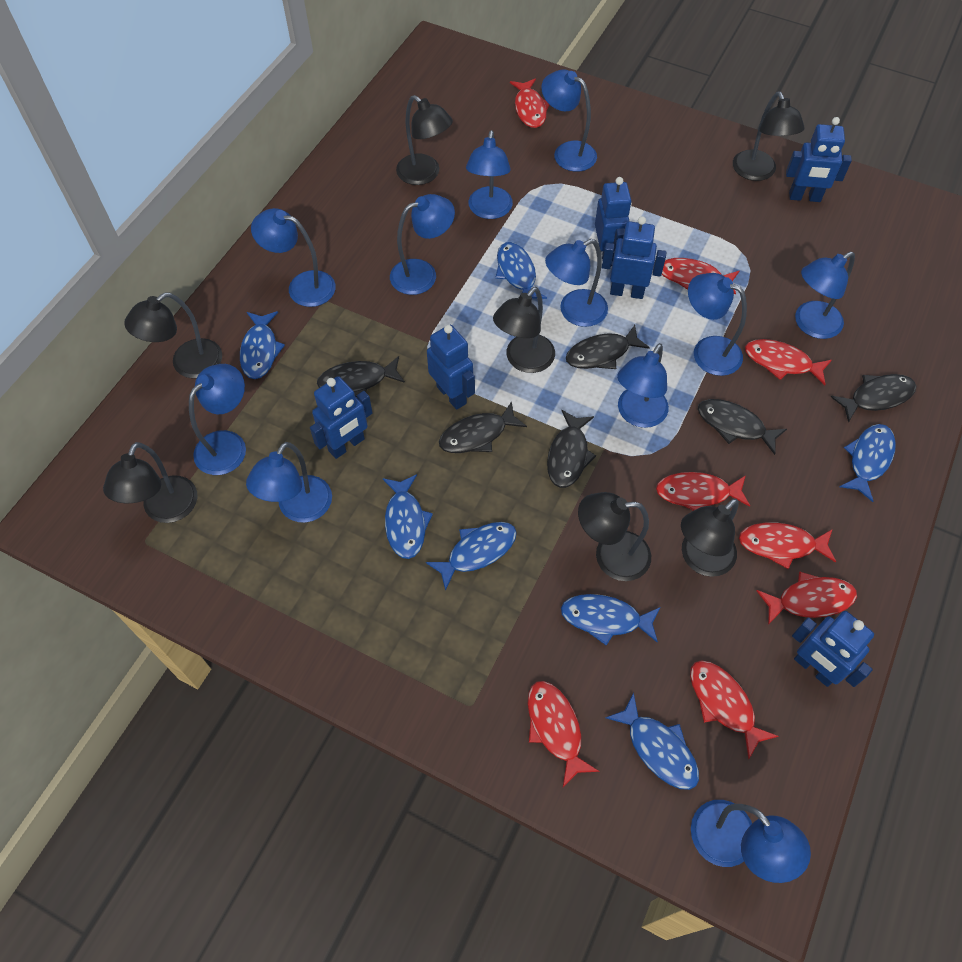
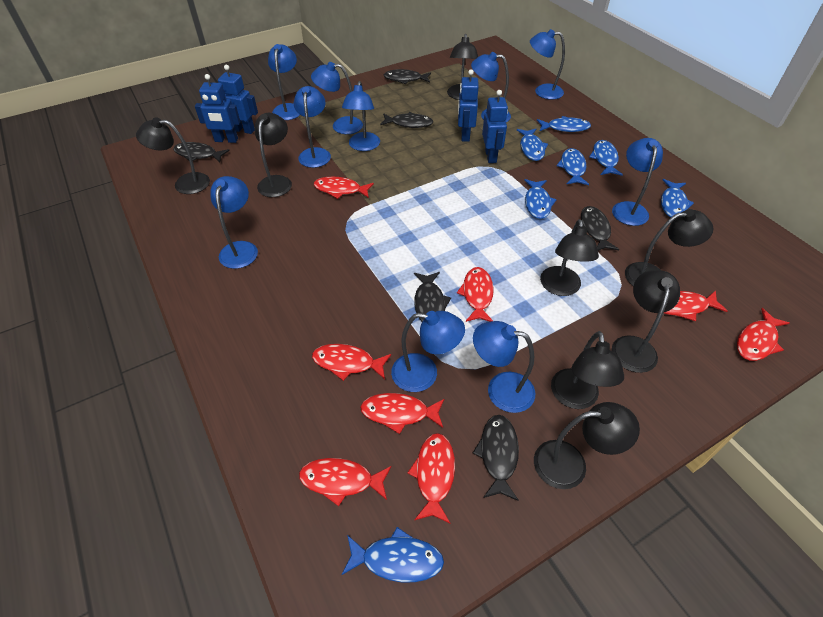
black lamp: [103,442,197,523] [124,293,222,378] [396,95,453,185] [493,287,555,373] [578,492,651,581] [681,498,739,577] [733,92,805,181] = 7 -> [136,117,210,194] [255,113,292,197] [447,34,478,100] [534,402,640,489] [540,219,599,296] [551,331,624,409] [612,270,680,373] [625,209,713,286] = 8
blue lamp: [189,364,246,475] [246,442,332,523] [251,208,336,307] [390,194,455,295] [466,130,513,219] [541,69,597,172] [545,239,608,327] [617,343,669,428] [688,273,747,376] [691,800,811,883] [795,252,855,339] = 11 -> [210,176,258,269] [268,44,300,120] [294,86,331,168] [311,62,363,134] [342,81,380,151] [391,311,465,392] [471,52,511,122] [473,321,535,413] [530,29,565,100] [612,138,663,226] = 10
blue robot: [310,376,373,459] [427,325,475,410] [595,177,632,266] [602,216,667,299] [786,117,852,202] [792,611,874,687] = 6 -> [195,74,240,143] [218,65,258,134] [458,69,479,142] [482,90,508,163] = 4

